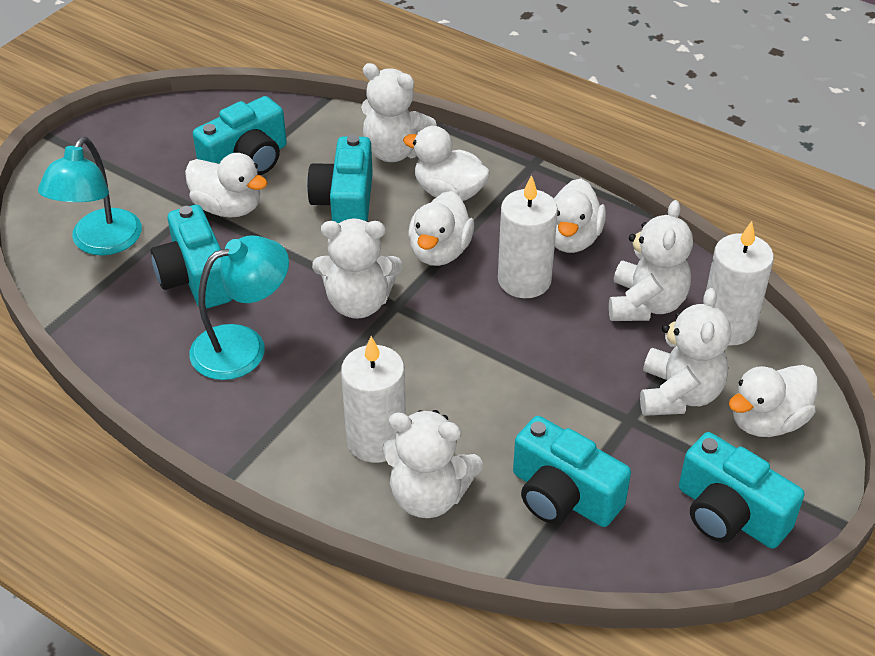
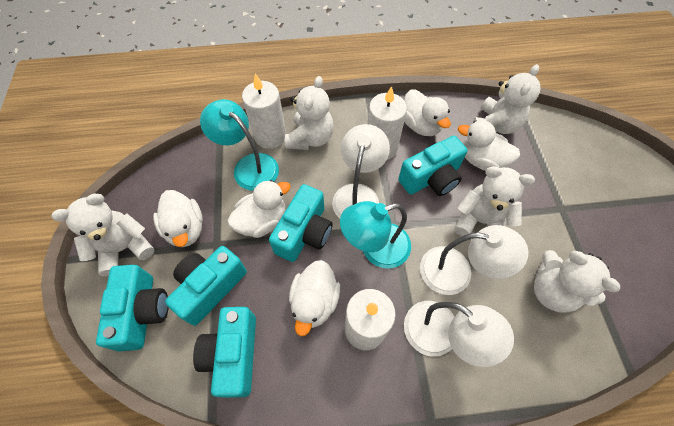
white lamp: none = 0 -> [332,124,390,219] [404,301,514,367] [420,225,528,295] = 3

